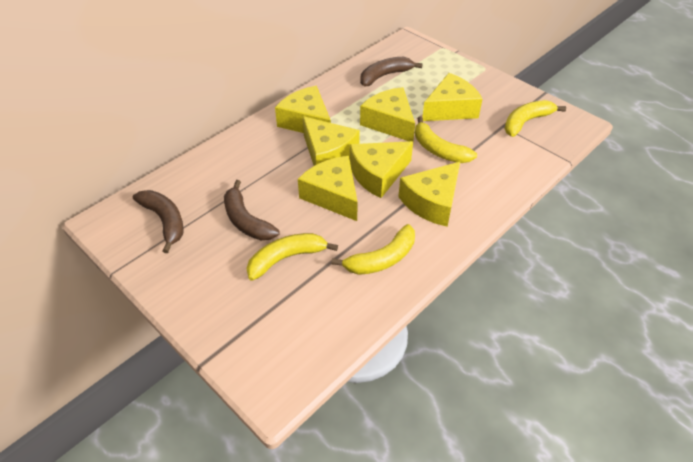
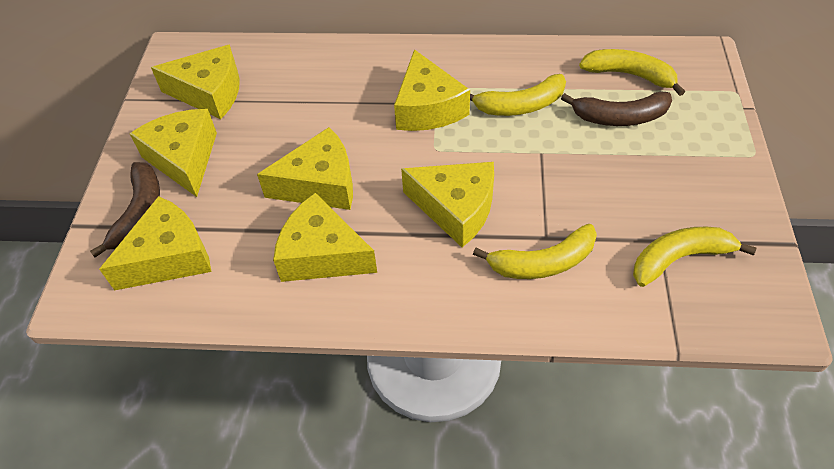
brown banana: [133,190,184,253] [224,180,280,240] [360,57,423,87] = 3 -> [90,162,160,258] [561,91,672,126] = 2

